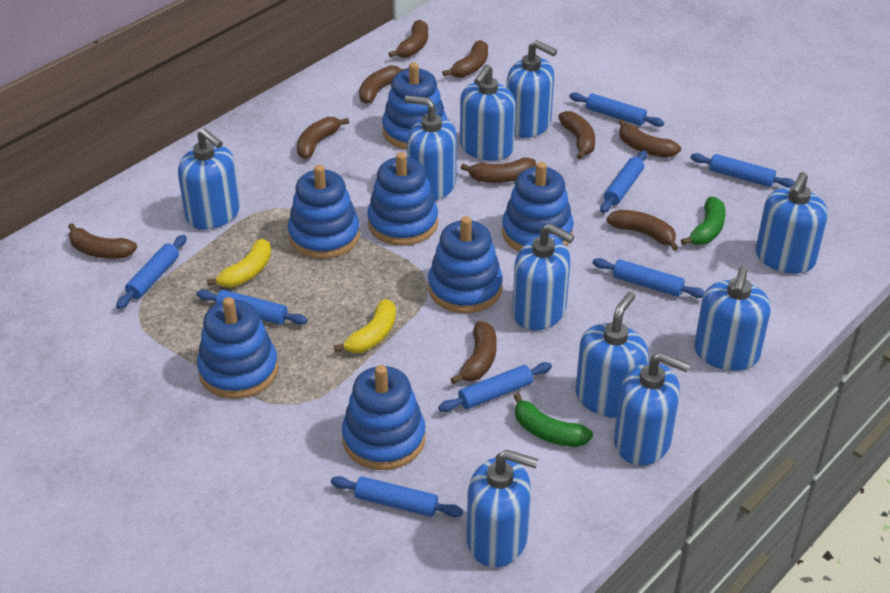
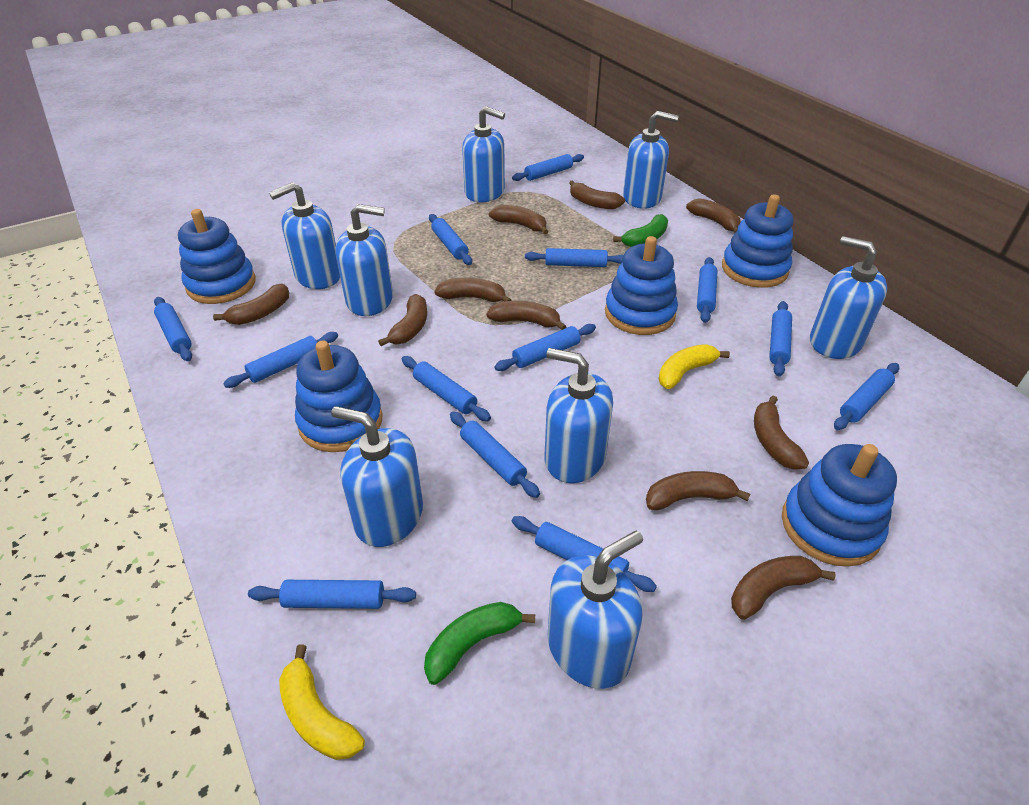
blue rolling pin: [116,235,187,309] [197,290,308,325] [331,476,463,517] [438,362,552,412] [569,92,664,127] [593,258,705,298] [600,150,647,213] [690,153,795,187] = 8 -> [154,297,192,361] [223,332,338,388] [248,580,416,609] [402,356,491,421] [429,214,472,265] [450,412,540,498] [494,324,596,371] [512,154,584,181] [512,516,657,592] [525,248,623,267] [697,257,718,323] [769,301,792,376] [834,363,899,430] = 13
blue soap dispenser: [178,128,240,230] [405,95,457,201] [460,64,516,161] [467,450,538,568] [506,40,557,138] [512,223,574,331] [576,292,649,418] [614,352,690,466] [694,267,771,371] [756,172,828,274] = 10 -> [269,182,340,289] [331,406,423,547] [336,204,393,316] [462,106,505,202] [544,348,613,483] [548,530,643,689] [623,111,678,209] [810,236,887,359] = 8
blue stacking toy: [197,297,278,399] [288,165,360,259] [342,365,425,470] [367,152,438,246] [382,62,447,150] [428,216,503,313] [502,162,574,252] = 7 -> [178,209,256,304] [295,340,382,452] [605,236,678,335] [722,194,793,288] [782,444,897,567] = 5

